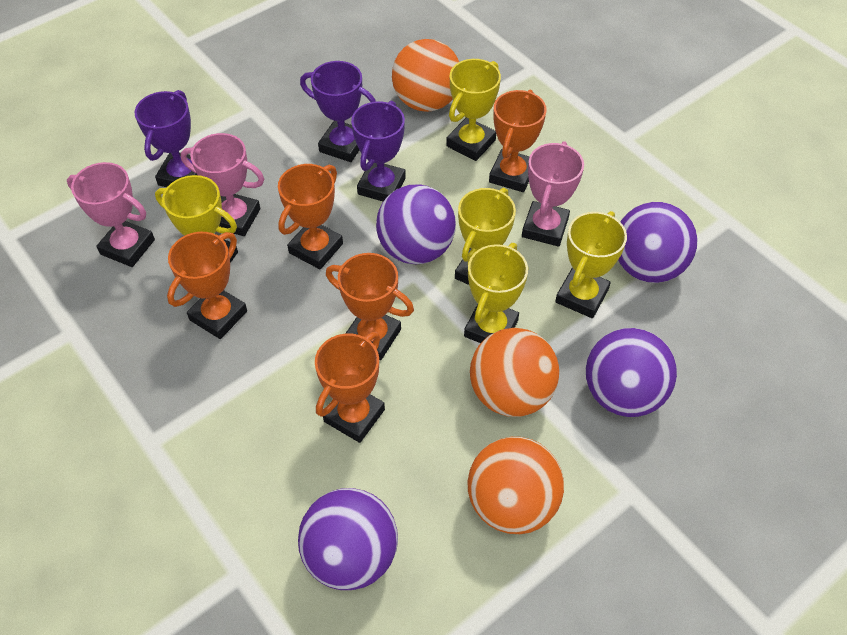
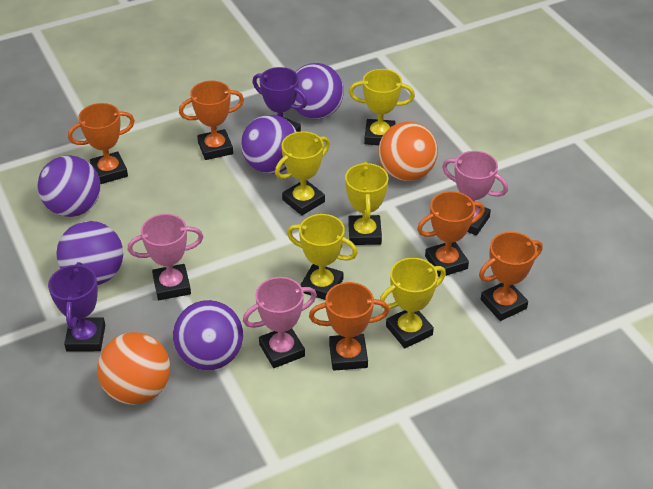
orange ball: [392,39,459,112] [468,437,564,534] [470,328,559,417] = 3 -> [97,332,170,405] [378,122,438,181] = 2
purple ball: [298,488,398,590] [376,185,456,264] [586,328,677,417] [618,202,697,283] = 4 -> [38,155,101,217] [56,221,123,285] [173,300,243,370] [241,115,297,174] [294,63,344,119] = 5
purple trophy: [134,90,197,187] [300,61,376,162] [351,101,406,201] = 3 -> [48,262,105,352] [252,67,307,132] = 2

